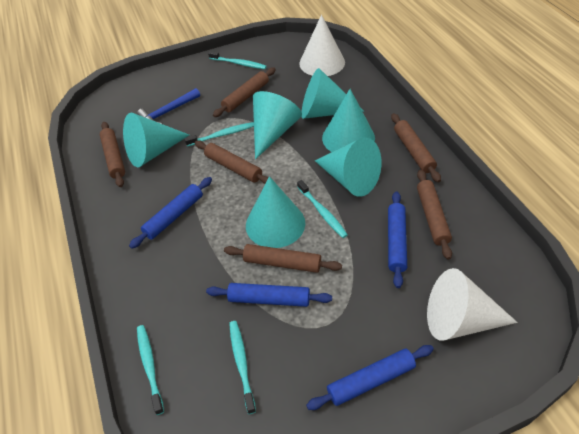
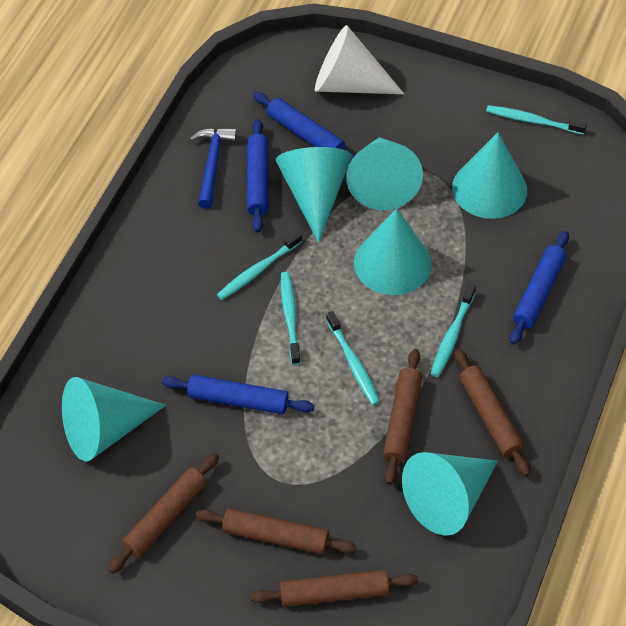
brown rolling pin: [100,122,125,187] [195,141,269,184] [213,67,276,117] [224,244,342,273] [391,113,441,182] [417,170,452,260] = 6 -> [108,453,219,574] [196,508,356,554] [251,570,418,607] [383,349,422,485] [454,349,530,477] = 5
white cone: [299,15,345,76] [427,268,518,341] = 2 -> [315,25,404,94] = 1

